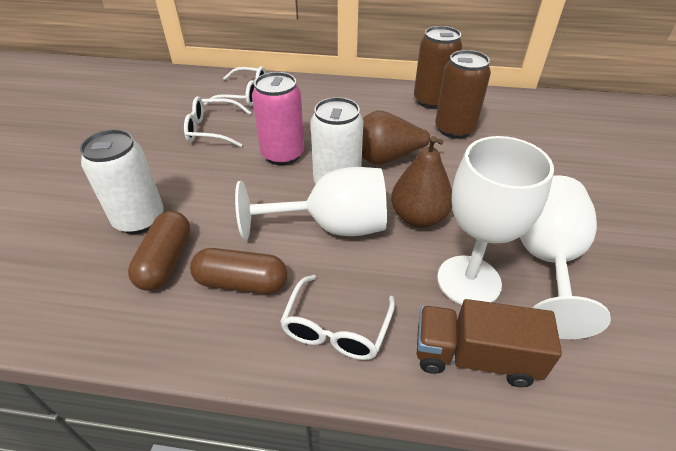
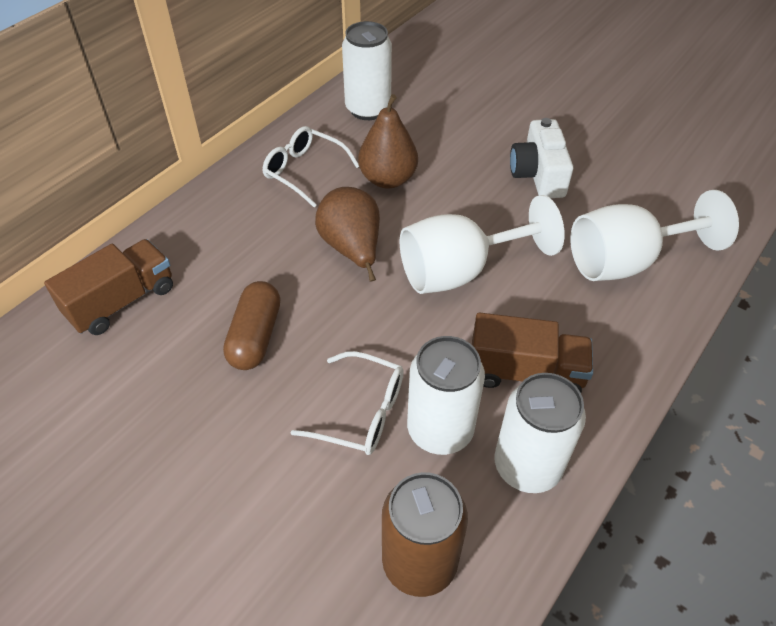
brown can: [414,26,462,109] [435,50,491,139] = 2 -> [382,472,468,597] = 1
brown capsule: [128,211,190,291] [190,248,287,294] = 2 -> [223,281,280,370] = 1
brown truck: [417,299,562,387] = 1 -> [44,239,173,335] [472,312,593,392] = 2
pink can: [252,72,304,166] = 1 -> none = 0
white camera: none = 0 -> [510,118,573,198] = 1
white can: [80,129,164,234] [311,97,363,184] = 2 -> [342,21,392,120] [407,336,485,455] [494,373,586,493] = 3
white glasses: [184,96,251,147] [204,66,266,106] [280,275,395,360] = 3 -> [262,126,359,208] [290,351,404,455] = 2
white goblet: [235,167,387,240] [437,136,554,305] [520,175,611,339] = 3 -> [400,195,565,294] [570,190,739,281] = 2

